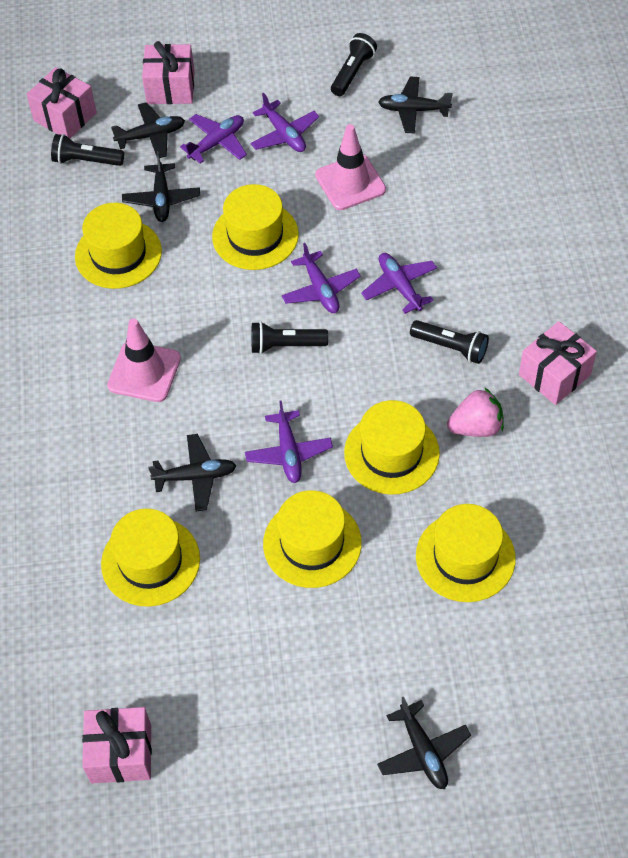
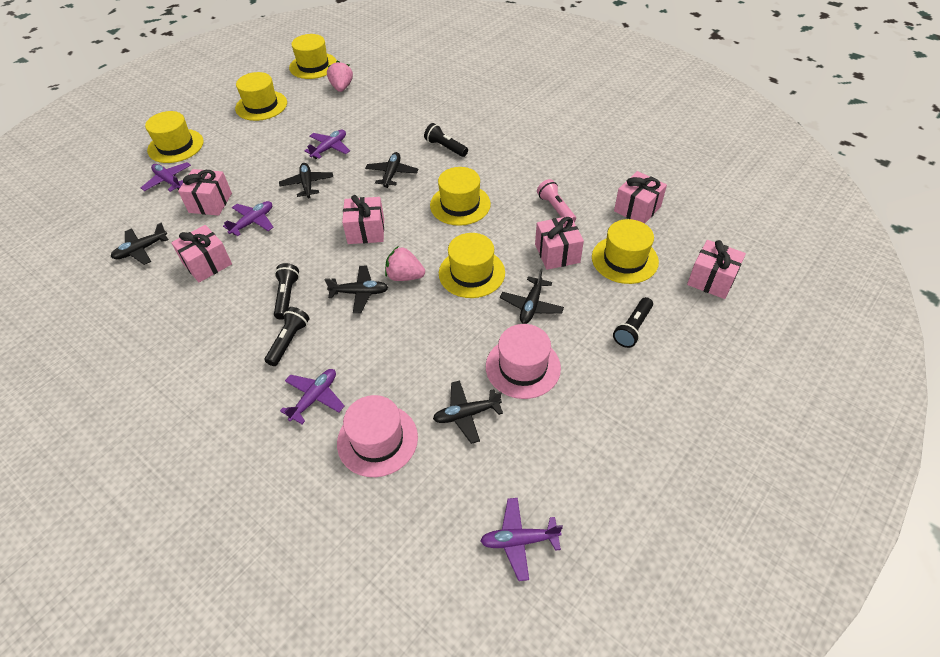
black plane: [111,102,185,158] [122,151,200,222] [148,434,236,511] [377,696,471,789] [378,77,453,134] = 5 -> [111,223,168,265] [279,163,333,199] [325,266,389,313] [365,152,418,188] [433,380,503,444] [500,268,564,324] = 6
pink flashlight: none = 0 -> [537,179,576,222] = 1
pink gift: [26,67,97,139] [82,707,152,783] [142,41,195,104] [519,321,597,405] = 4 -> [171,225,232,283] [178,169,232,216] [342,195,384,244] [535,216,584,270] [614,171,667,224] [687,240,746,299] = 6
pink hat: none = 0 -> [337,395,418,477] [486,324,561,399] = 2
pink strawberry: [447,387,504,437] = 1 -> [327,61,353,92] [385,247,425,281] = 2
pink traffic cone: [107,318,181,402] [315,124,386,210] = 2 -> none = 0

